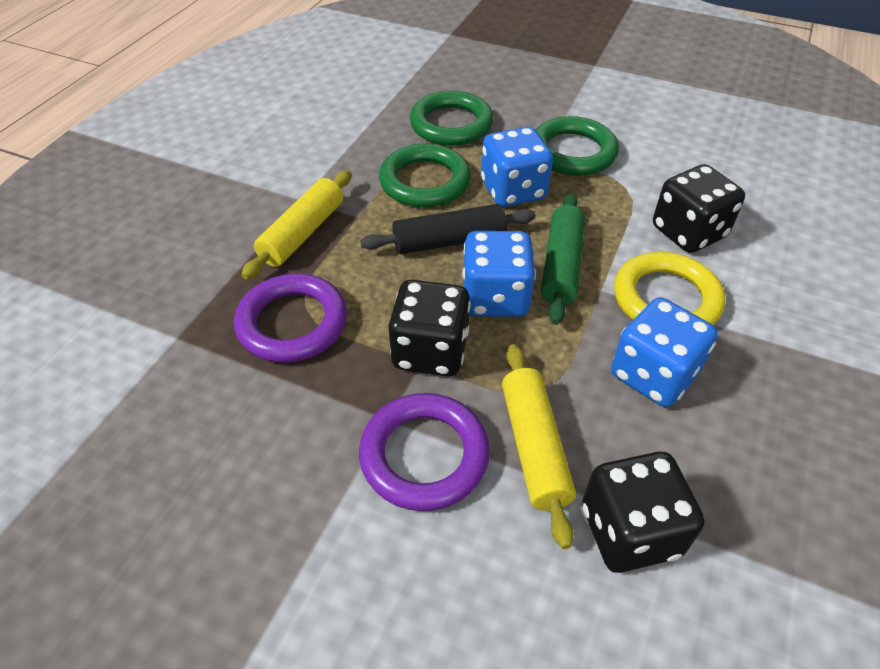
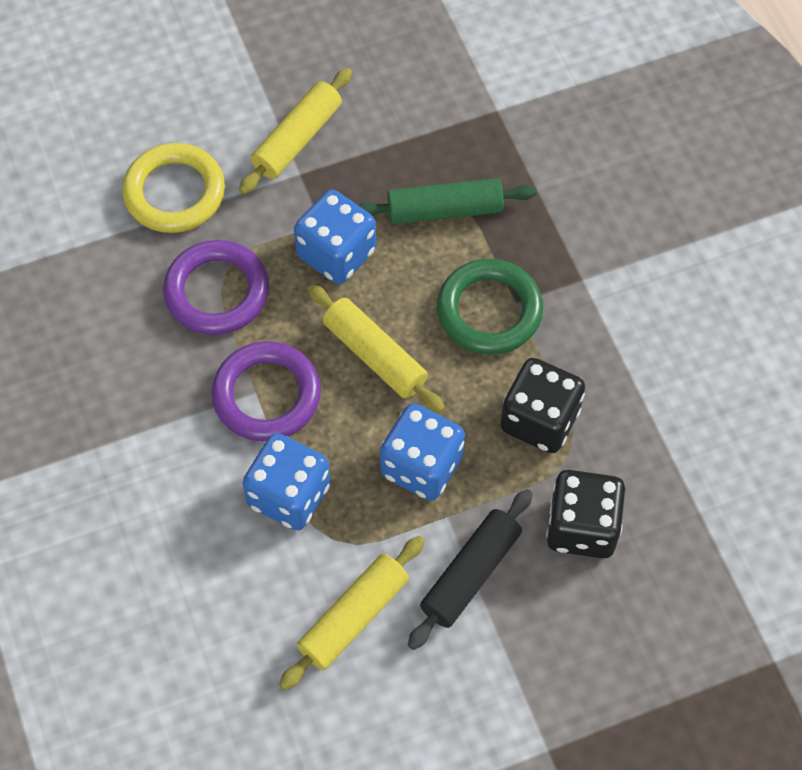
black dice: [388,280,471,376] [582,451,704,573] [653,164,745,253] = 3 -> [500,358,585,453] [546,470,625,558] = 2
green ring: [379,144,471,207] [410,91,494,146] [536,116,619,176] = 3 -> [437,259,543,355] = 1
yellow rolling pin: [242,170,352,280] [502,344,576,549] = 2 -> [239,68,352,194] [279,536,425,690] [308,285,445,413] = 3

